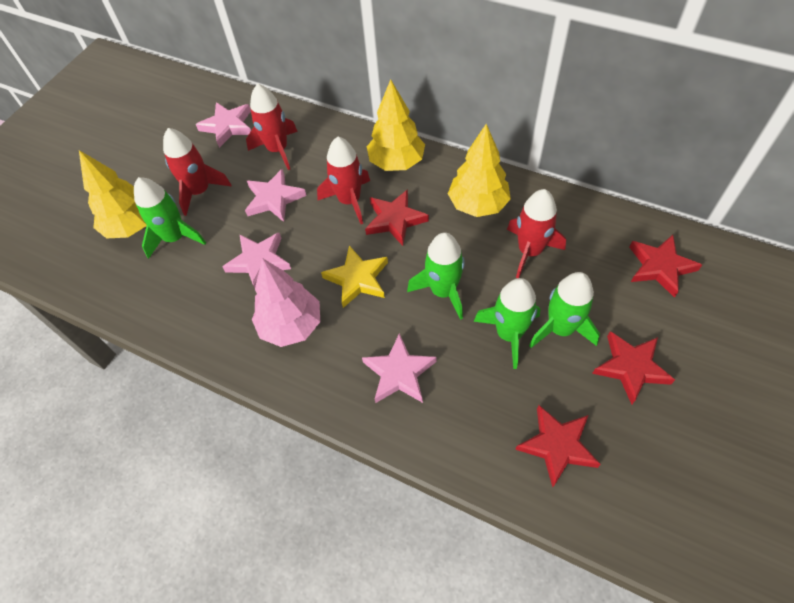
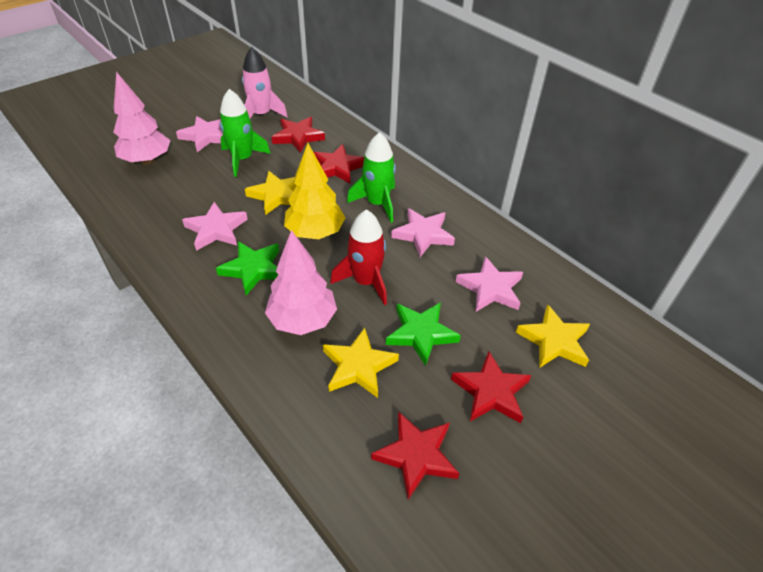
green rocket: [134,177,206,259] [407,232,465,320] [474,278,541,369] [529,272,600,348] = 4 -> [220,89,271,177] [347,132,396,223] = 2
green star: none = 0 -> [216,241,279,295] [386,302,461,366] = 2
pink rocket: none = 0 -> [242,47,288,118] = 1
pink tree: [252,258,320,347] = 1 -> [113,72,171,165] [265,230,337,335] = 2
red rocket: [163,128,232,216] [246,84,298,170] [317,137,370,224] [507,189,566,278] = 4 -> [331,209,387,305] = 1
yellow star: [321,245,388,308] = 1 -> [245,171,297,215] [323,328,399,398] [516,305,590,368] = 3
yellow tree: [79,150,147,238] [367,79,425,171] [448,124,511,217] = 3 -> [284,143,345,239] = 1

